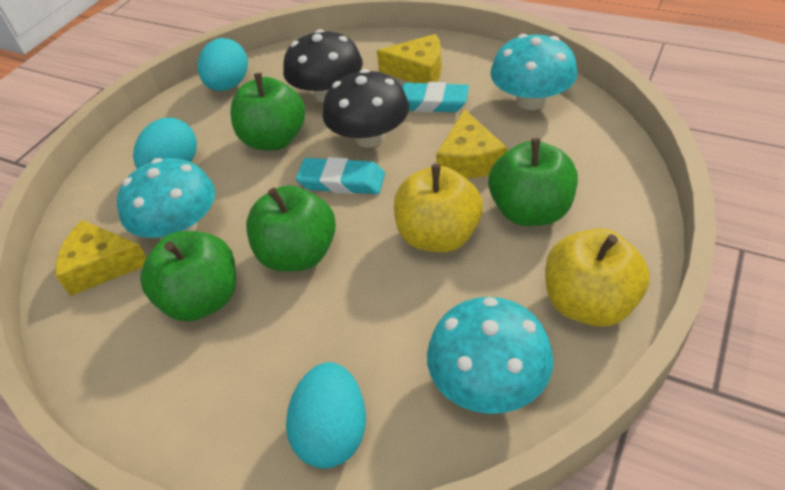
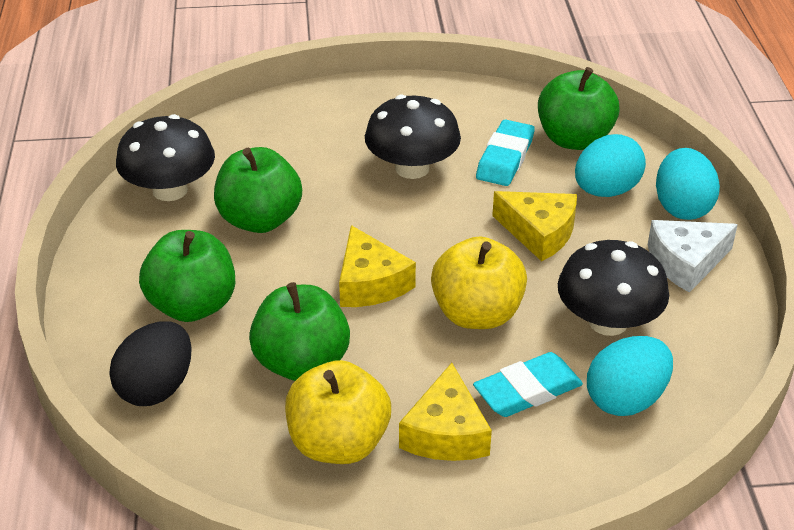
black egg: none = 0 -> [109,321,192,406] = 1
black mushroom: [283,29,363,103] [322,69,409,148] = 2 -> [116,114,215,201] [365,94,461,179] [558,240,669,336] = 3
turquoise mushroom: [117,158,215,238] [427,297,554,414] [490,34,578,110] = 3 -> none = 0
white cheese: none = 0 -> [648,220,738,293] = 1

